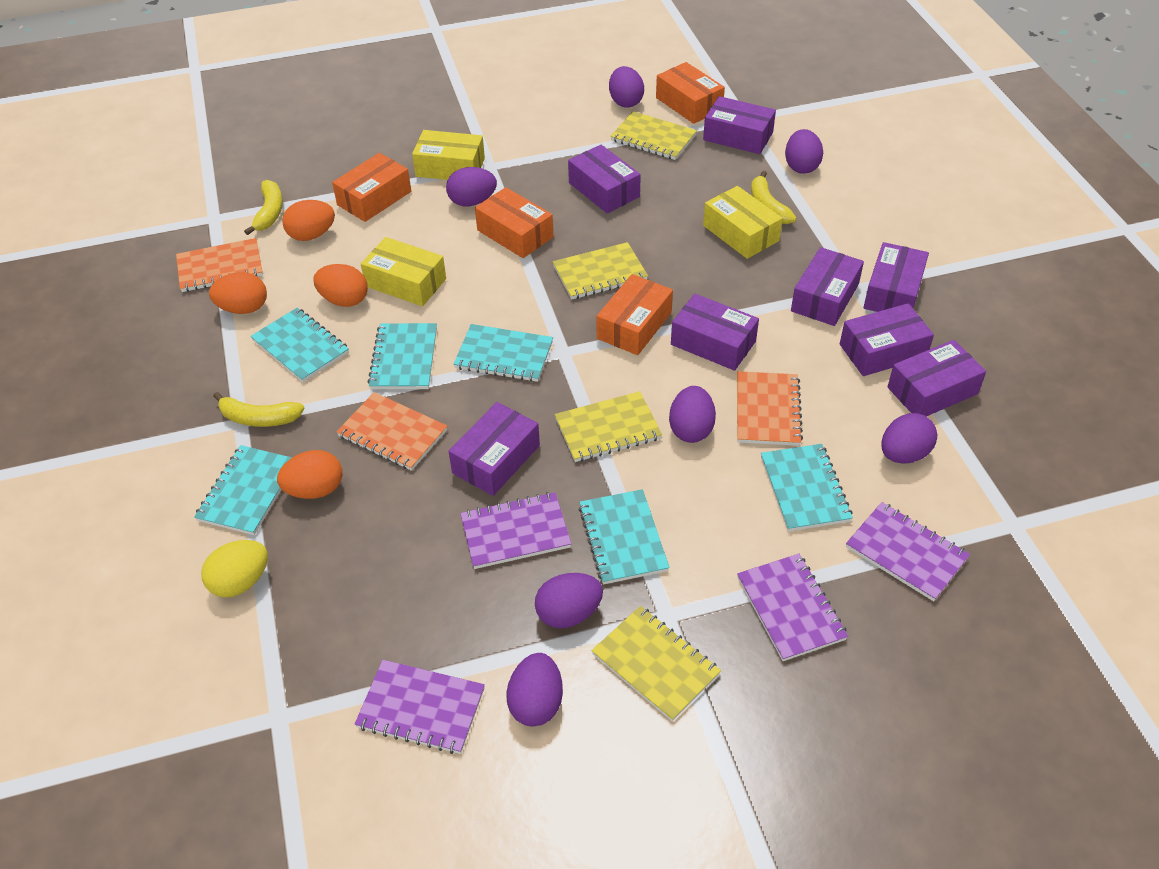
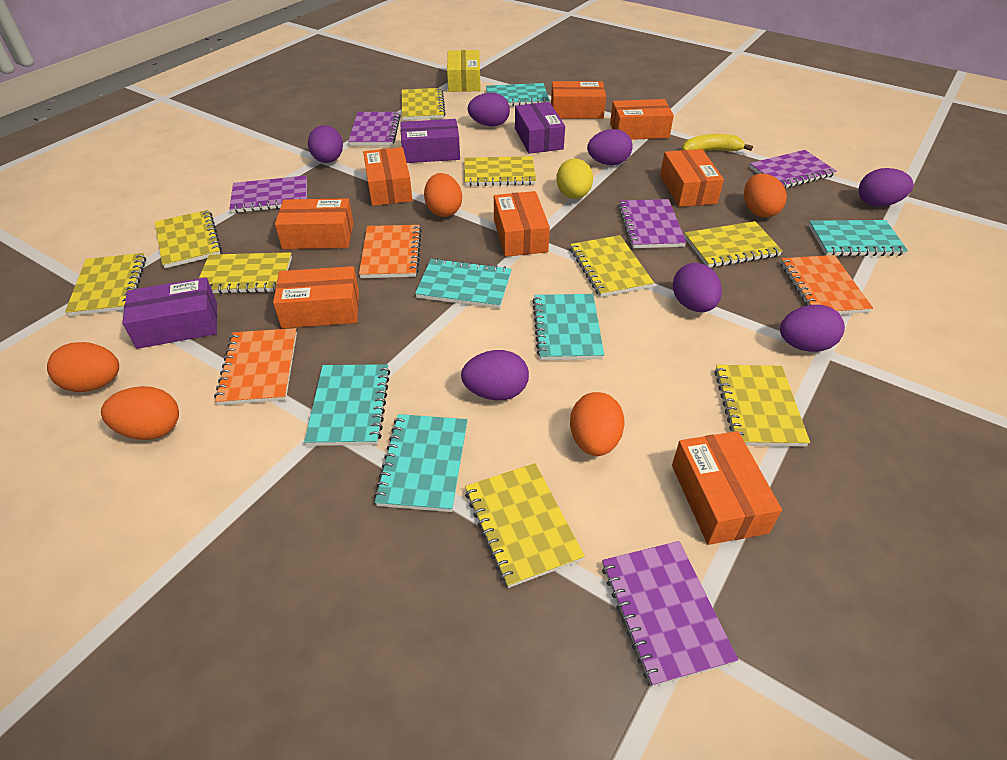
orange box: [332,153,411,222] [475,187,553,258] [596,274,673,355] [656,62,725,124] = 4 -> [273,266,359,328] [275,198,353,249] [363,147,413,206] [494,191,550,257] [551,81,606,119] [610,99,674,140] [660,149,724,207] [672,431,782,545] = 8
orange egg: [209,272,267,314] [277,450,343,499] [282,200,335,241] [313,264,368,307] = 4 -> [47,342,119,392] [101,386,179,440] [424,173,462,217] [570,392,625,456] [744,174,787,218] = 5
purple box: [449,402,540,496] [568,145,641,213] [671,294,759,371] [703,96,776,154] [791,247,864,326] [840,303,934,376] [863,242,929,312] [888,340,986,416] = 8 -> [122,277,217,349] [400,119,460,163] [515,102,565,154] = 3
purple notebook: [355,660,485,754] [460,492,572,569] [737,554,848,661] [846,502,970,601] = 4 -> [230,176,307,213] [348,112,401,146] [602,541,738,687] [618,199,687,248] [750,150,837,188] = 5
yellow banana: [213,392,305,427] [244,180,283,235] [751,171,796,224] = 3 -> [682,134,753,152] = 1
yellow box: [361,237,446,306] [412,130,485,180] [703,186,783,259] = 3 -> [447,50,481,92] = 1
yellow notebook: [553,242,648,300] [555,391,662,462] [592,606,721,721] [610,111,697,160] = 4 -> [65,253,146,316] [155,210,222,268] [199,252,292,294] [402,88,446,120] [464,156,536,186] [465,463,585,588] [570,235,654,297] [684,221,783,268] [715,365,810,447] = 9

